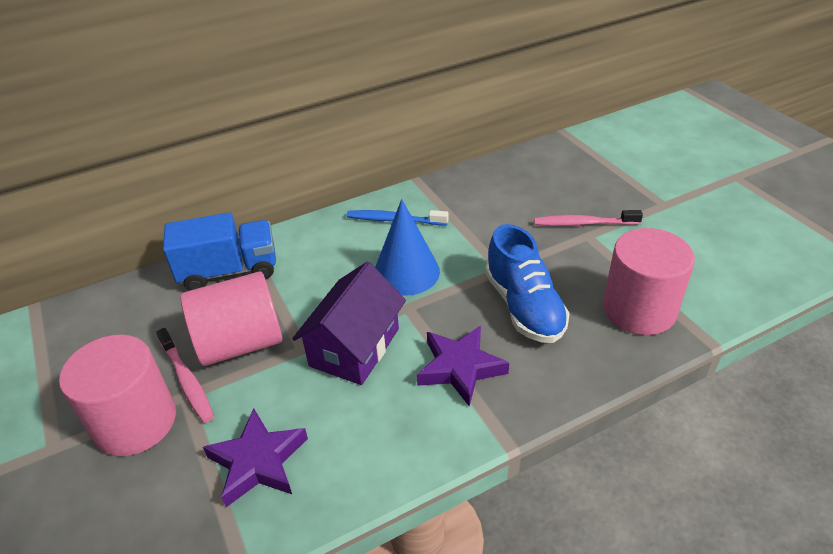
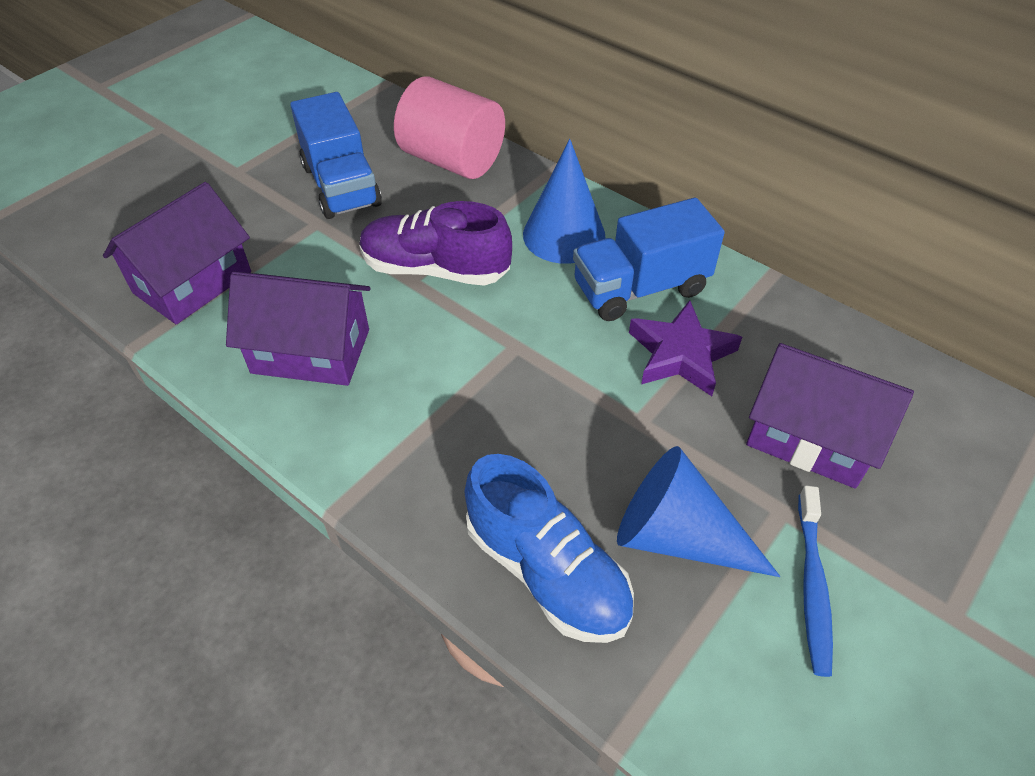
blue cone: [375,199,440,296] = 1 -> [523,139,606,264] [617,446,781,577] = 2
blue truck: [163,213,276,291] = 1 -> [290,92,382,219] [573,198,725,321] = 2
pink cylinder: [59,335,176,456] [180,272,282,366] [603,228,695,335] = 3 -> [394,76,505,179] = 1
pink toothbrush: [156,328,214,423] [534,210,643,226] = 2 -> none = 0
purple house: [292,262,406,385] = 1 -> [103,182,251,324] [226,272,370,386] [746,343,914,489] = 3
purple shoe: none = 0 -> [360,201,512,286] = 1
purple star: [203,409,308,507] [417,326,509,407] = 2 -> [629,300,742,396] = 1

